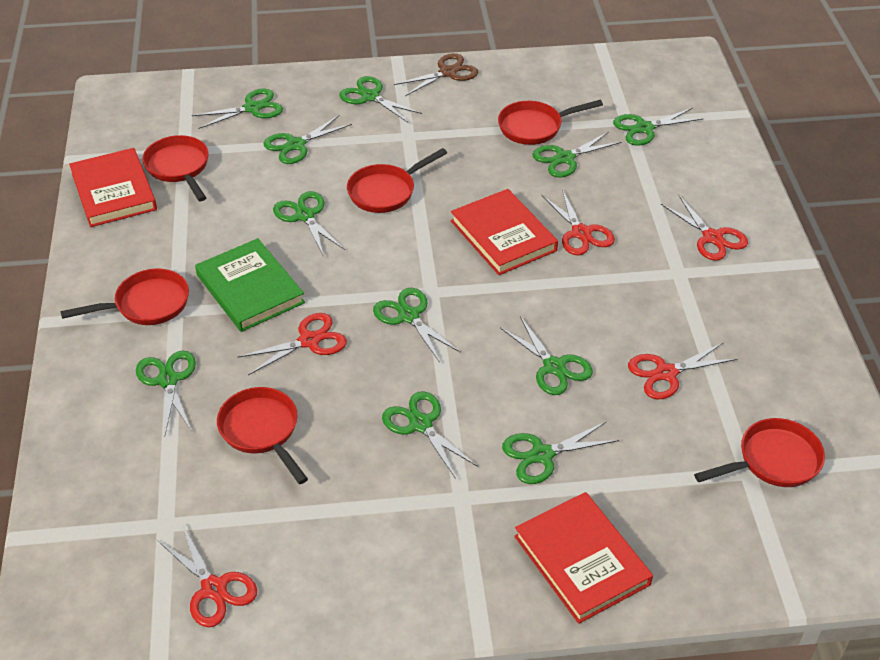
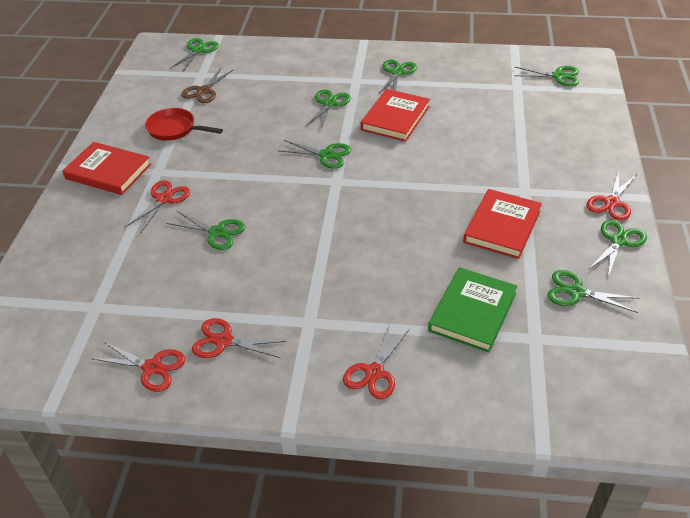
green scissors: [136,350,196,434] [192,88,283,129] [263,115,352,164] [273,191,345,257] [339,76,422,123] [373,288,461,363] [382,391,478,479] [500,316,593,395] [502,421,619,484] [533,132,622,178] [613,108,704,146] = 11 -> [166,211,245,250] [171,38,219,72] [279,140,351,169] [305,89,351,129] [379,60,417,93] [514,66,579,86] [547,270,638,313] [588,220,647,277] = 8
red pan: [60,268,189,325] [142,135,209,201] [217,387,308,484] [347,148,447,213] [498,100,603,145] [694,418,825,487] = 6 -> [145,108,223,141] = 1

